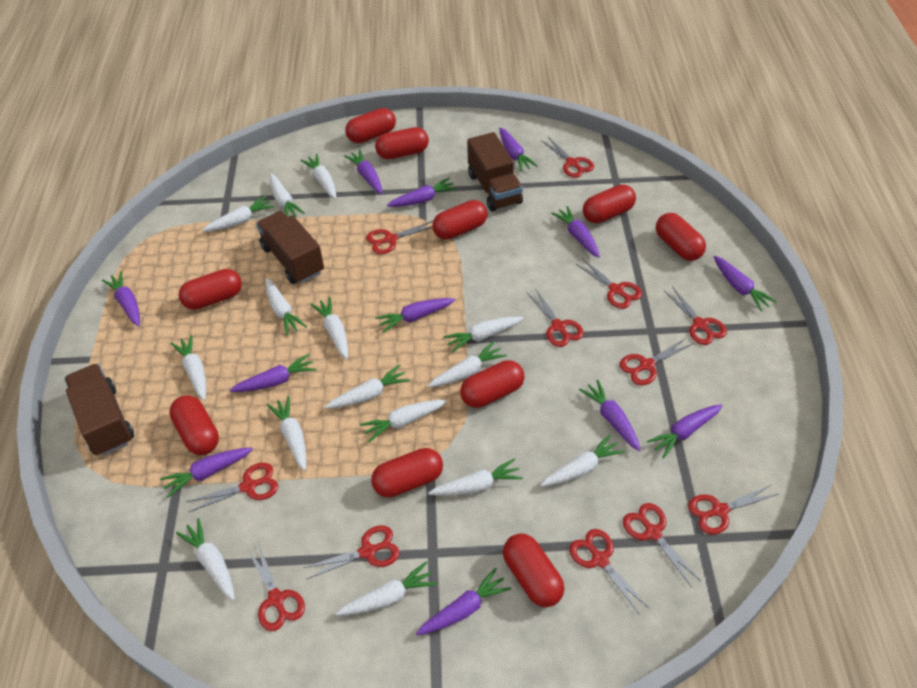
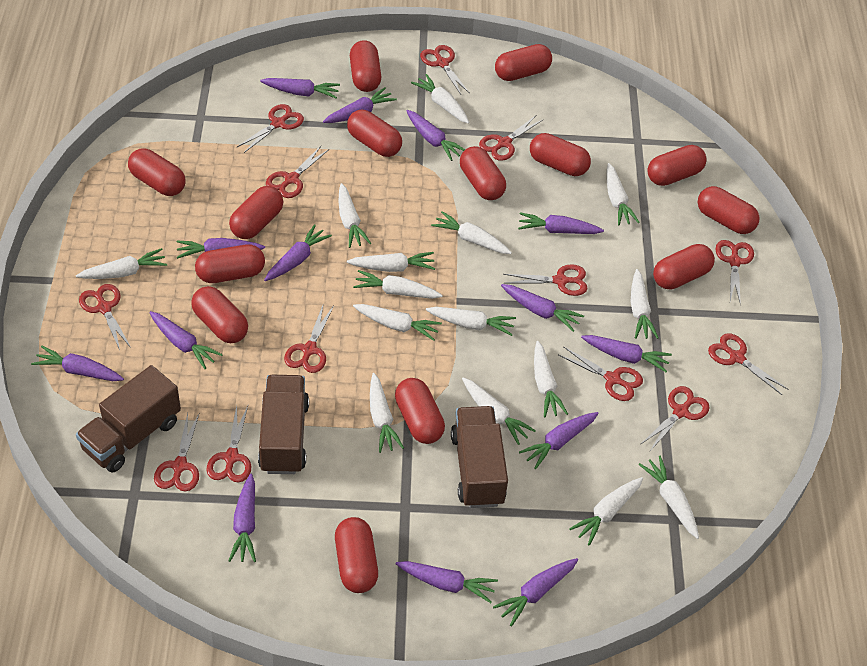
purple carrot: [102,271,140,327] [160,447,253,498] [230,354,316,392] [344,149,382,194] [375,298,455,333] [387,178,457,207] [416,568,511,636] [499,127,538,172] [551,206,600,258] [579,380,641,451] [647,404,723,458] [714,256,777,311] = 12 -> [31,346,124,381] [149,311,223,369] [177,238,265,259] [228,474,256,562] [260,78,340,99] [264,224,332,281] [323,87,397,123] [396,561,498,603] [406,110,465,161] [493,558,578,627] [501,284,584,332] [518,212,604,234] [519,412,599,469] [581,335,672,372] = 14
red capsule: [169,395,219,455] [179,269,242,310] [345,108,396,143] [371,448,443,498] [375,127,429,159] [432,200,487,240] [460,360,525,408] [503,533,564,607] [583,184,636,223] [656,213,706,261] = 10 -> [128,148,186,196] [191,286,248,343] [195,244,265,283] [229,186,283,239] [335,517,378,593] [347,110,402,157] [350,40,381,92] [395,378,445,444] [460,146,506,200] [495,44,552,81] [530,133,591,176] [647,145,707,186] [653,244,715,289] [698,186,760,234] = 14
red scissors: [186,463,278,512] [247,543,305,631] [303,525,400,579] [366,221,433,254] [527,288,584,347] [541,137,594,178] [569,529,649,615] [575,258,642,309] [619,337,694,386] [623,503,701,587] [664,286,727,345] [688,485,778,535] = 12 -> [79,284,131,350] [154,413,199,491] [206,405,251,483] [237,104,304,153] [266,146,329,198] [284,305,334,373] [420,45,470,94] [479,116,544,161] [503,264,588,296] [559,346,643,401] [641,386,710,451] [708,333,788,395] [716,240,754,305] = 13

